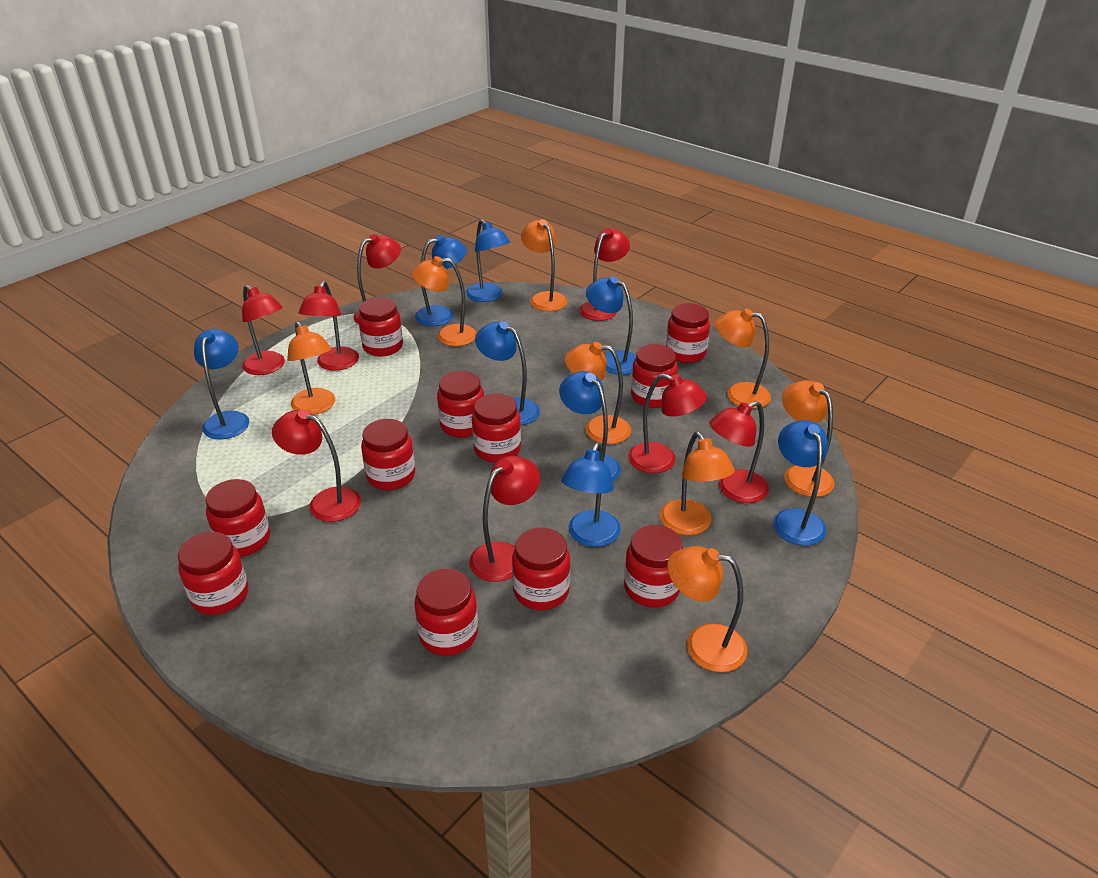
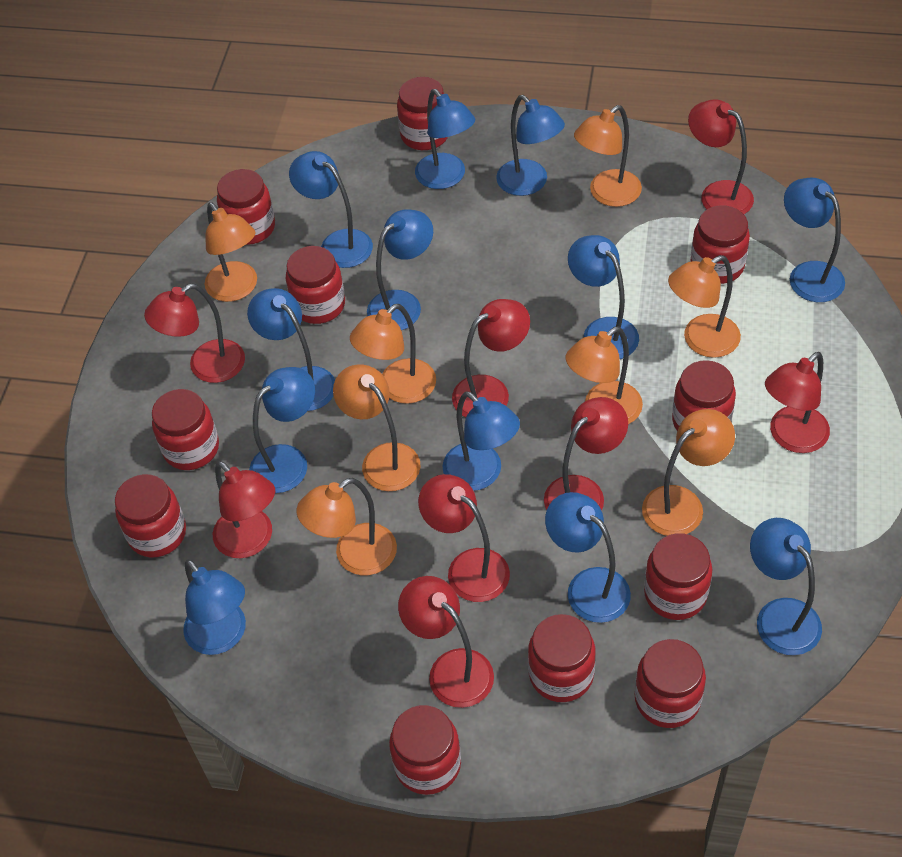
blue lamp: [194,329,249,440] [415,235,467,326] [466,219,510,302] [475,321,540,425] [559,371,621,481] [561,442,621,547] [586,276,636,375] [773,420,828,546] = 8 -> [183,559,246,655] [247,288,335,411] [249,367,315,493] [289,151,373,268] [367,209,433,330] [415,89,475,189] [442,391,520,491] [496,95,565,196] [545,492,631,623] [568,235,639,359] [750,518,822,655] [784,178,845,302] = 12

